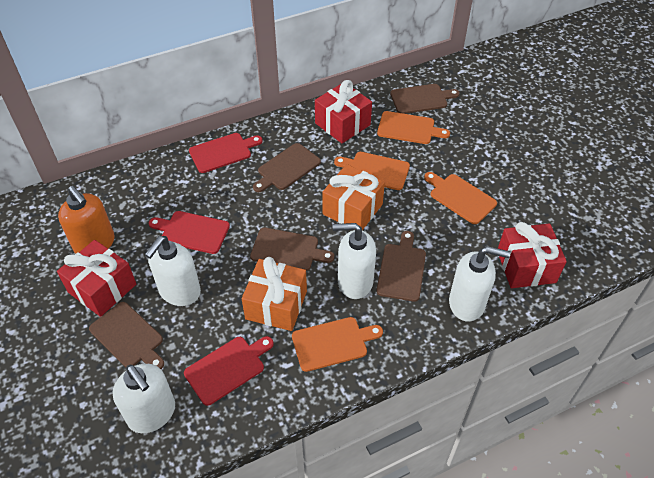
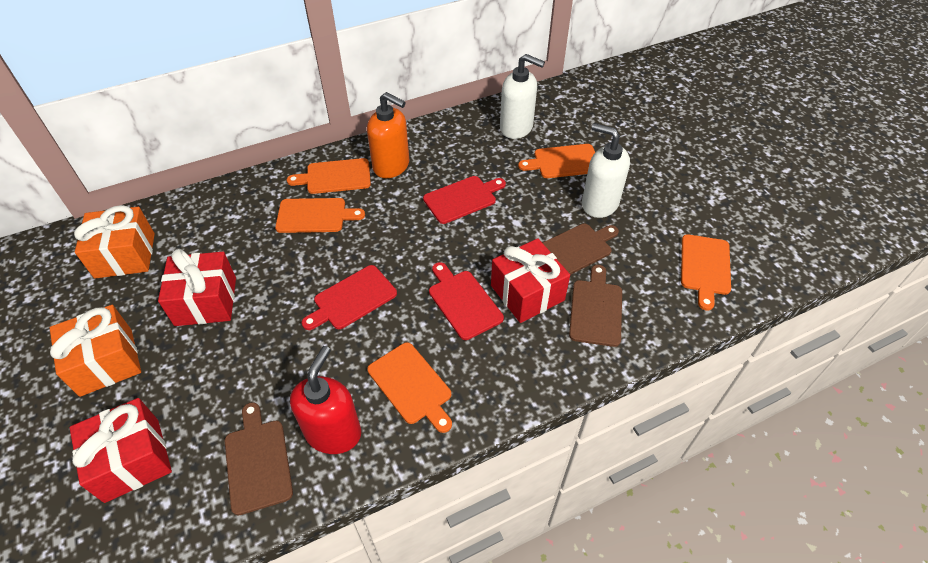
brown cutting board: [89,302,164,369] [250,227,334,271] [253,143,321,192] [376,231,426,302] [390,84,460,114] = 5 -> [225,402,293,515] [542,224,619,275] [569,265,622,347] = 3
orange cutting board: [292,317,383,372] [334,152,410,190] [377,111,450,144] [424,172,497,224] = 4 -> [275,198,365,233] [287,158,371,194] [367,342,452,433] [518,144,595,178] [681,234,731,310] = 5
red soap dispenser: none = 0 -> [290,346,361,454] = 1
white soap dispenser: [112,364,175,433] [145,236,201,306] [333,223,376,299] [449,246,510,322] = 4 -> [500,54,545,139] [582,123,630,218] = 2

